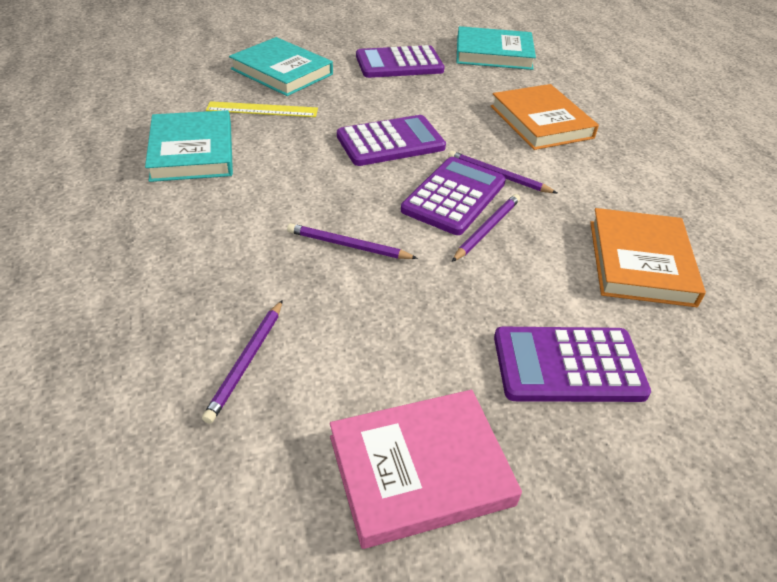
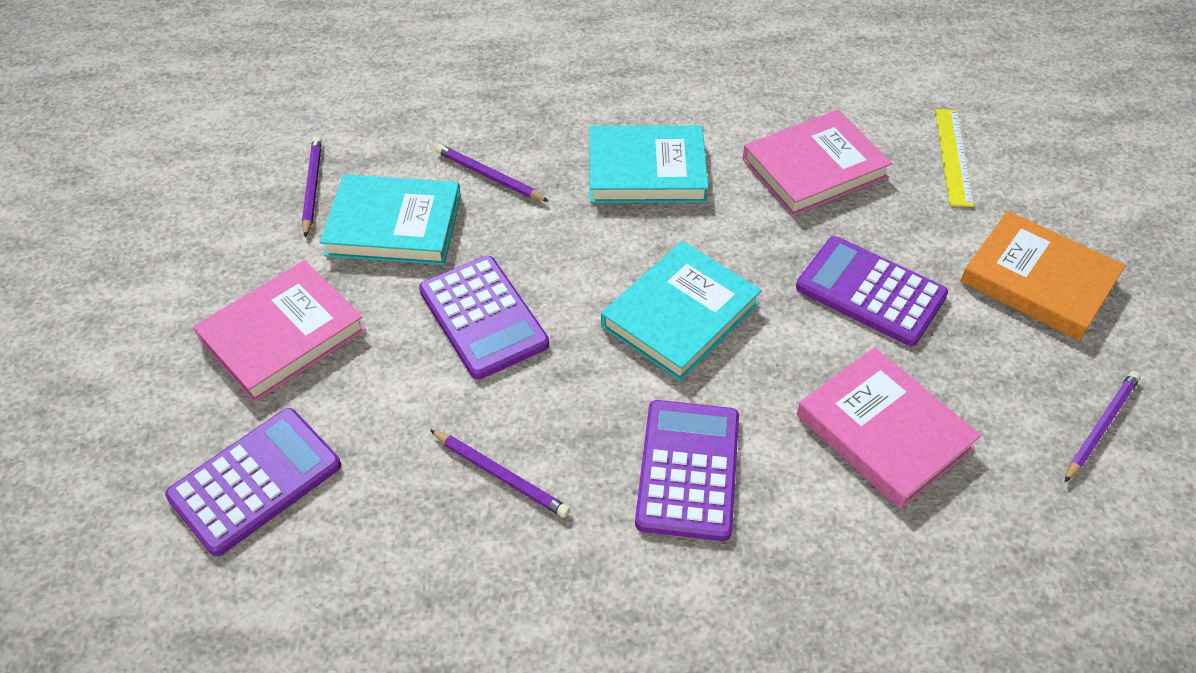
orange book: [491,84,599,150] [590,208,706,307] = 2 -> [960,211,1125,341] = 1
pink book: [330,390,522,549] = 1 -> [193,260,366,402] [743,110,892,216] [797,347,981,509] = 3

